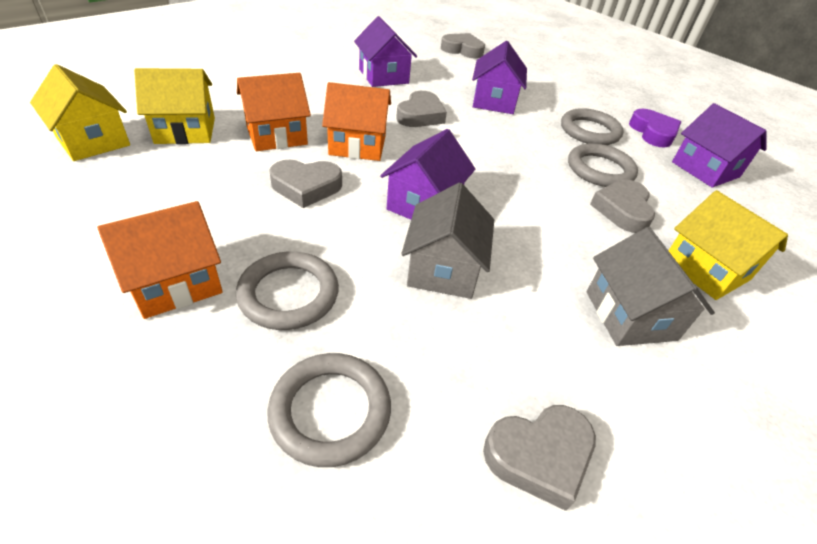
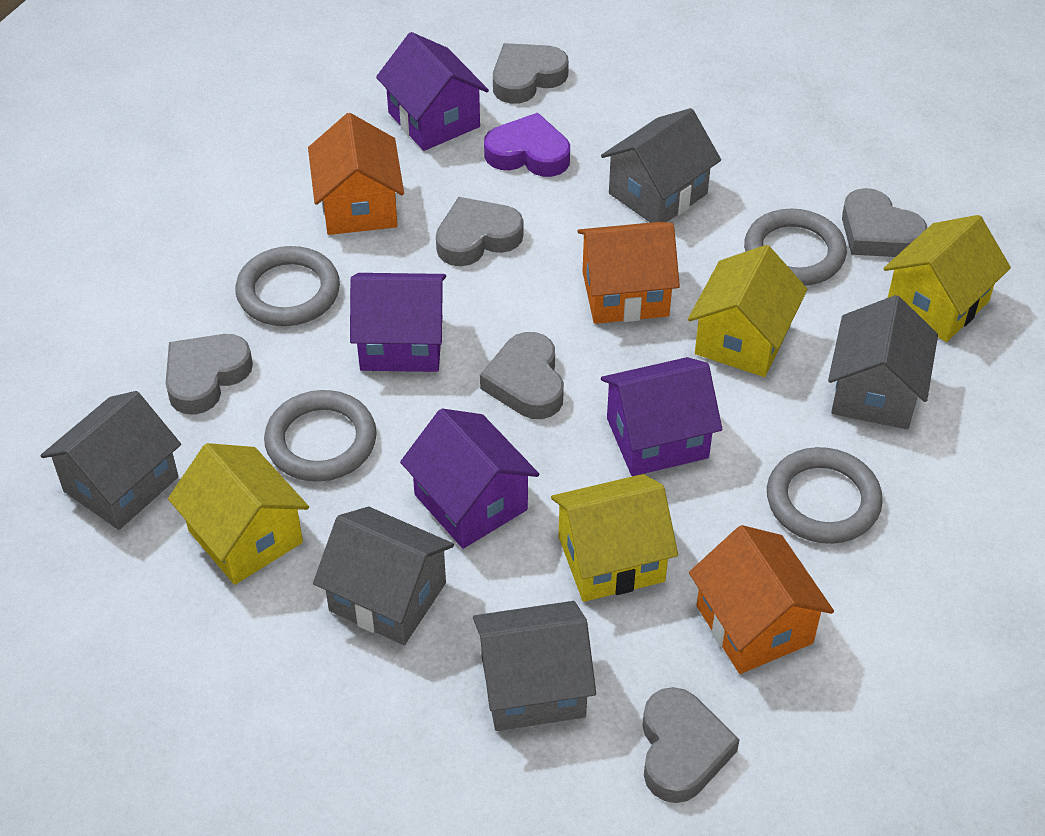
grey heart: [269,160,342,208] [396,91,447,127] [441,33,485,58] [483,405,596,511] [590,179,655,233] = 5 -> [165,334,253,415] [436,197,524,266] [480,332,564,419] [493,43,569,104] [642,687,740,803] [842,188,927,257] = 6
grey house: [401,183,494,299] [587,227,715,346] = 2 -> [40,391,181,530] [313,507,454,645] [473,601,596,731] [601,108,721,223] [828,295,938,429] = 5
yellow house: [30,64,130,161] [134,68,215,144] [668,190,788,300] = 3 -> [168,443,309,585] [551,474,678,602] [688,245,807,377] [884,215,1011,342] = 4

